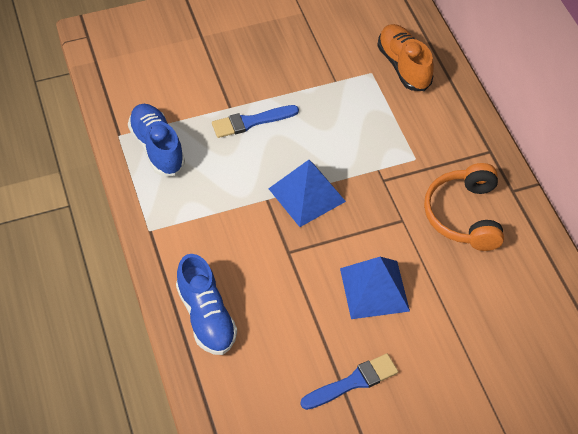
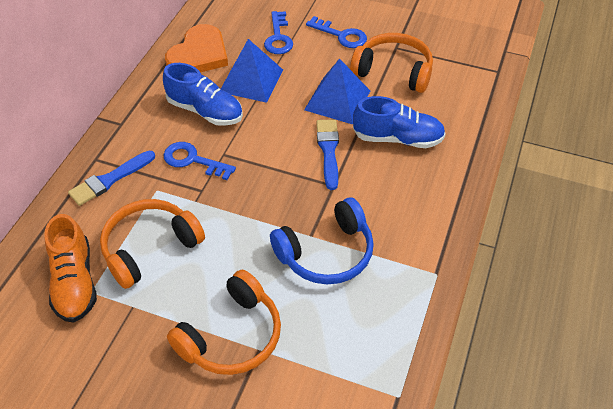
blue headphones: none = 0 -> [270,197,374,284] = 1
blue key: none = 0 -> [164,142,236,180] [264,11,293,54] [306,16,367,48] = 3
orange headphones: [424,163,504,251] = 1 -> [100,199,205,289] [167,270,281,375] [350,33,433,93] = 3
orange heart: none = 0 -> [165,24,228,72] = 1

